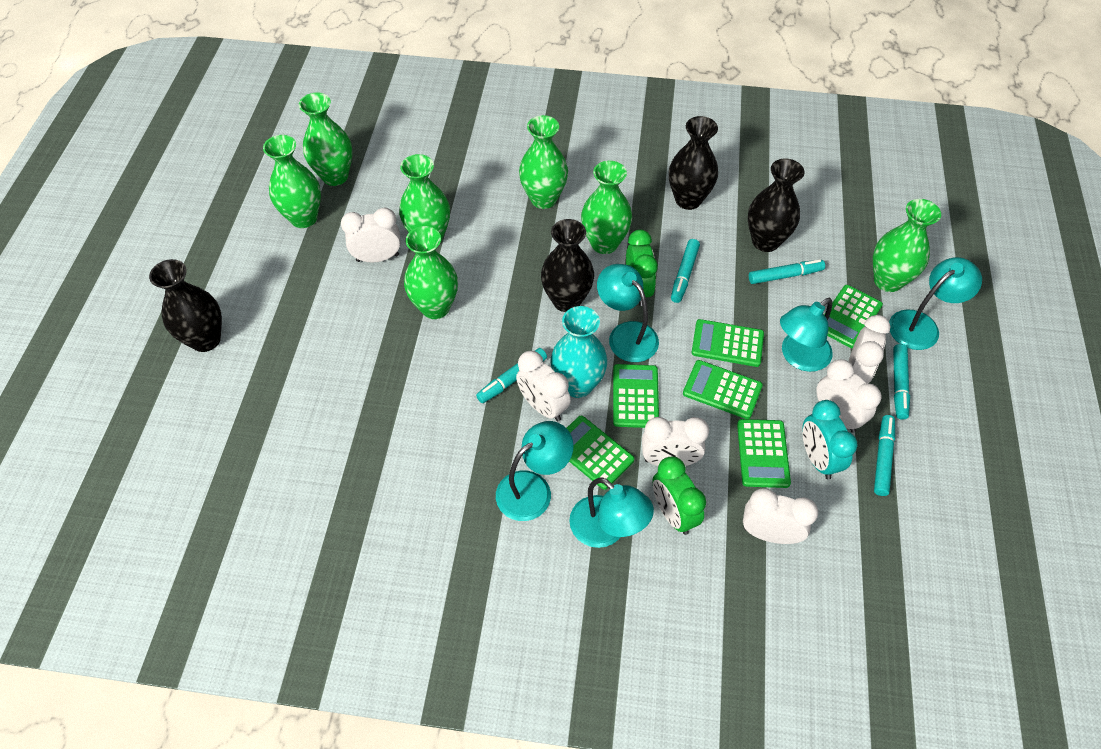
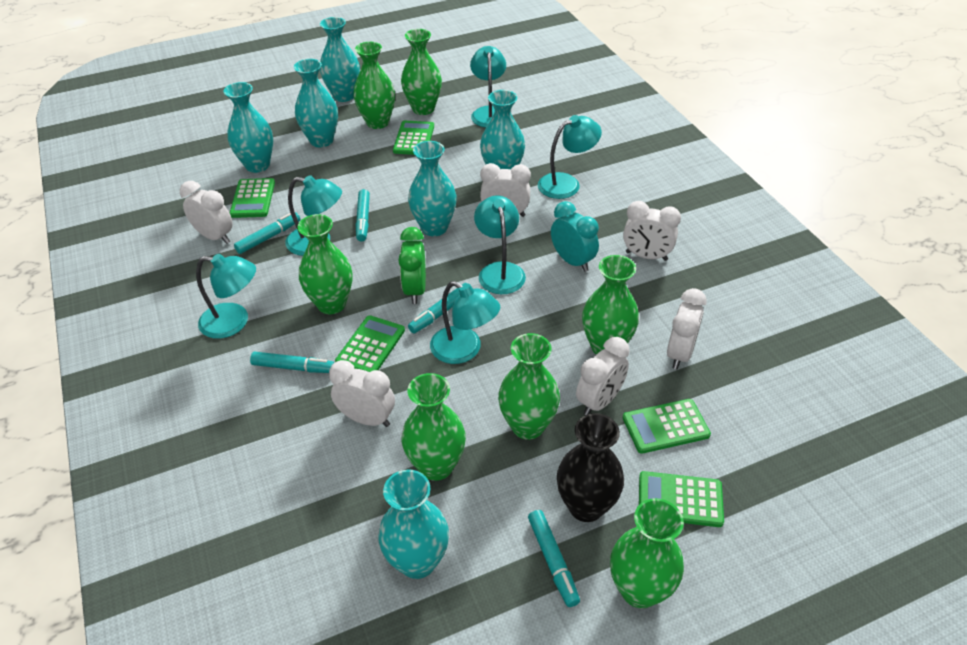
black vase: [149,259,222,352] [541,219,594,312] [669,116,718,210] [748,158,804,252] = 4 -> [557,413,624,522] = 1
green calculator: [567,416,634,490] [613,364,659,428] [683,360,763,419] [691,319,764,367] [737,419,791,488] [824,285,883,349] = 6 -> [230,178,275,218] [335,315,405,372] [393,121,434,155] [623,399,711,454] [639,471,724,527] = 5
green clock: [626,230,658,306] [652,456,706,535] = 2 -> [398,227,426,304] = 1
turquoise lamp: [496,421,574,521] [569,477,654,548] [597,264,659,362] [780,298,833,372] [889,257,982,350] = 5 -> [196,254,256,339] [285,175,342,256] [430,281,500,364] [470,46,506,128] [474,195,526,294] [538,115,602,199] = 6
turquoise vase: [551,306,608,398] = 1 -> [224,82,273,173] [294,59,338,147] [320,17,360,102] [378,469,449,579] [408,141,457,236] [480,90,525,169] = 6

